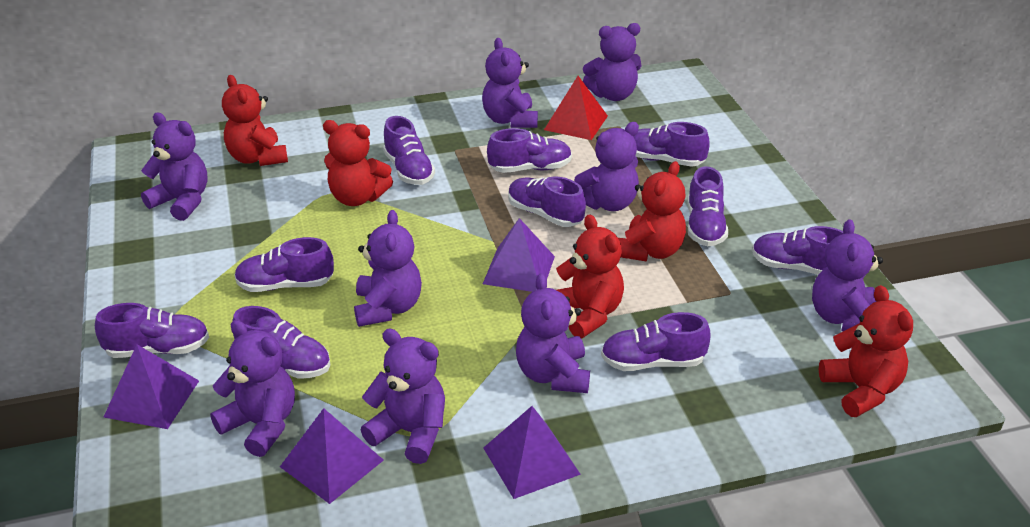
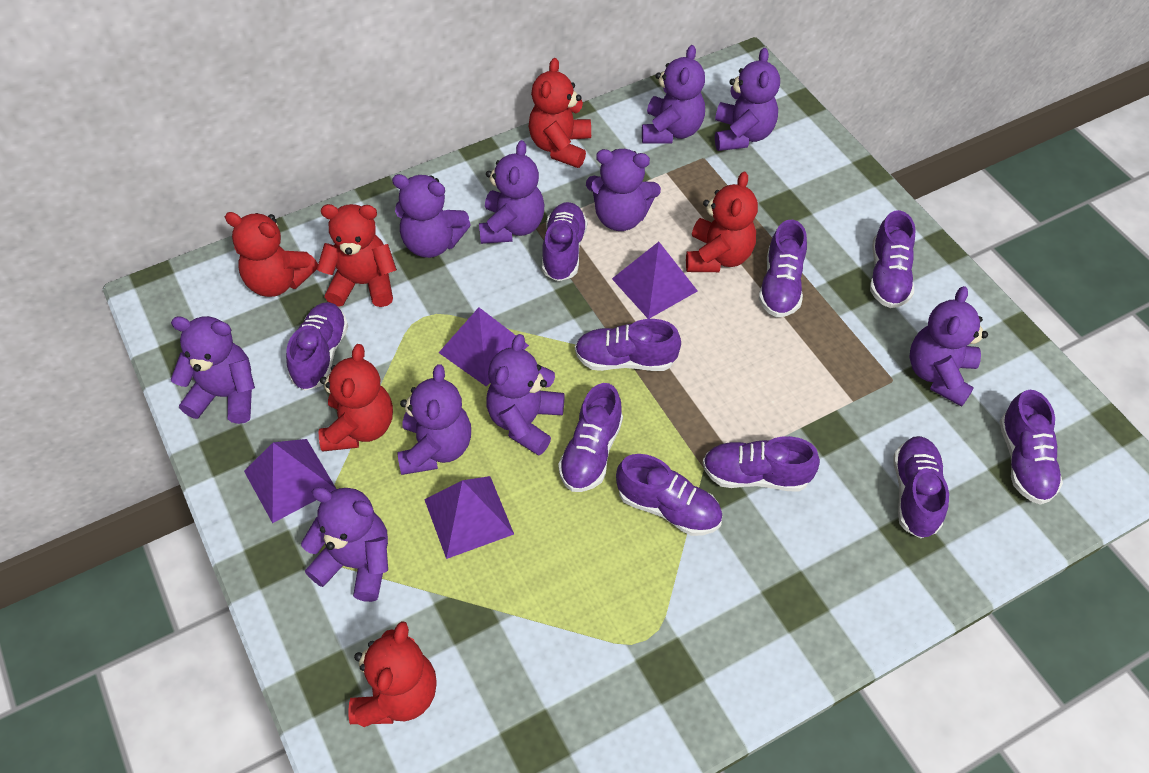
purple teddy bear: [141,113,208,221] [210,320,295,457] [354,210,422,327] [361,328,445,464] [482,38,538,128] [516,273,590,393] [575,122,639,211] [583,23,642,101] [812,219,883,331] = 9 -> [171,316,255,424] [301,487,388,602] [392,174,471,258] [397,364,471,475] [479,140,544,244] [486,334,565,456] [586,149,661,231] [642,45,705,144] [715,48,780,151] [909,286,988,407] = 10
red pyramid: [544,76,608,140] = 1 -> none = 0
red teddy bear: [222,75,288,166] [323,120,393,206] [556,214,624,338] [618,161,686,261] [819,285,913,417] = 5 -> [225,212,318,297] [317,204,397,307] [319,344,393,452] [348,621,437,727] [529,58,591,168] [686,172,758,272] = 6

